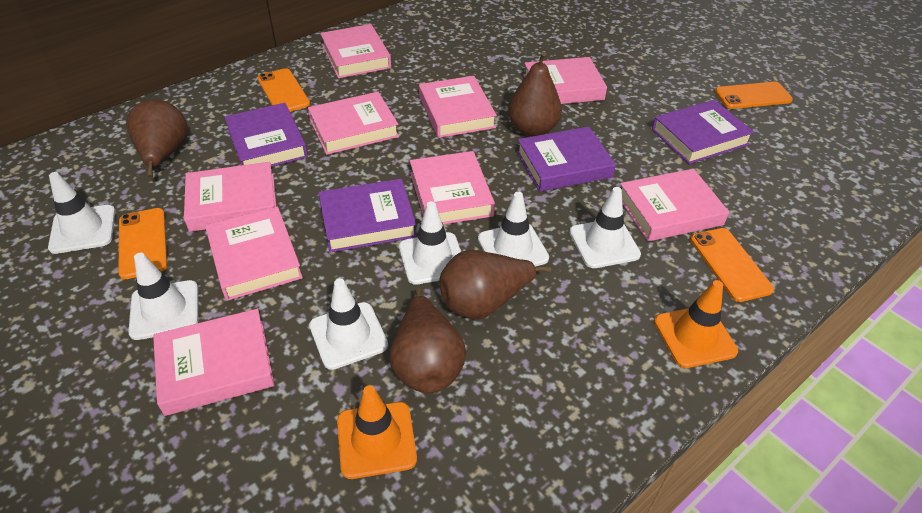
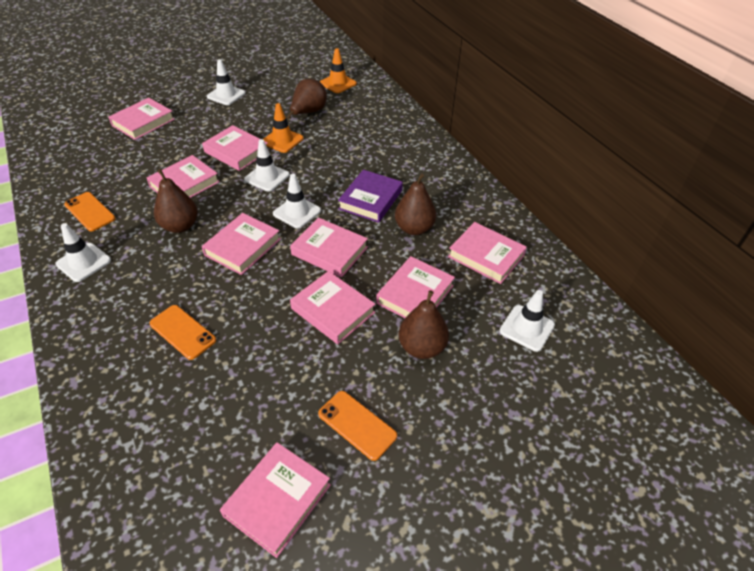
orange phone: [118,208,167,279] [257,68,310,112] [690,228,774,302] [715,82,793,109] = 4 -> [64,192,115,231] [149,305,216,360] [318,391,397,461] = 3
purple book: [224,103,308,167] [318,179,417,253] [517,127,616,192] [652,100,754,164] = 4 -> [338,170,403,223] = 1
white traffic cone: [48,172,115,254] [128,252,198,340] [309,279,388,370] [399,201,461,285] [478,192,549,267] [569,187,641,268] = 6 -> [56,223,111,282] [207,59,246,105] [244,139,290,192] [273,174,321,229] [500,290,555,352] = 5

